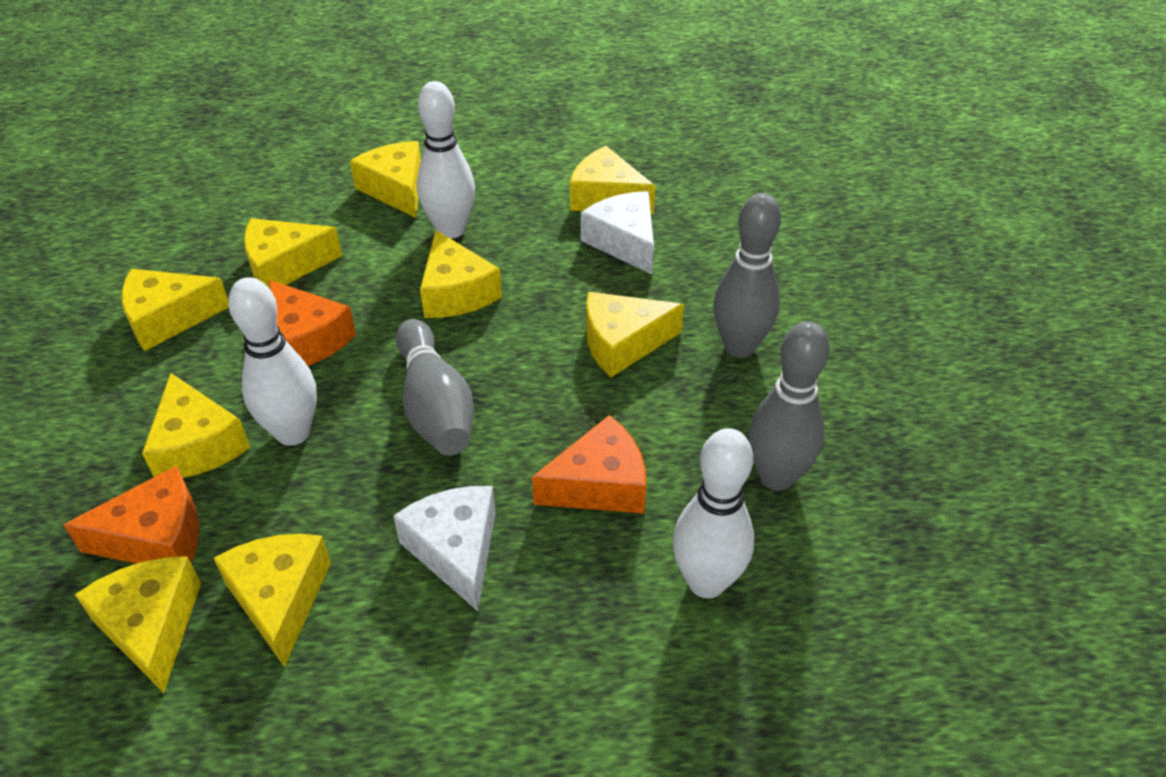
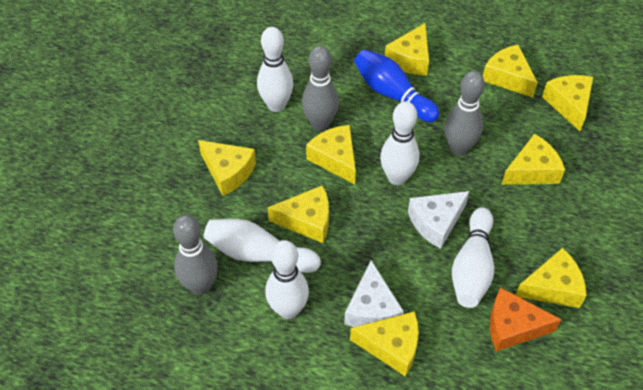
blue bowling pin: none = 0 -> [354,49,439,122] = 1
orange cheese: [63,466,199,564] [269,280,356,366] [532,415,646,514] = 3 -> [490,288,562,352] = 1
white bowling pin: [228,277,317,446] [417,81,475,239] [673,428,754,598] = 3 -> [204,219,321,273] [257,27,294,112] [265,240,309,319] [380,101,419,185] [452,207,494,308] = 5

